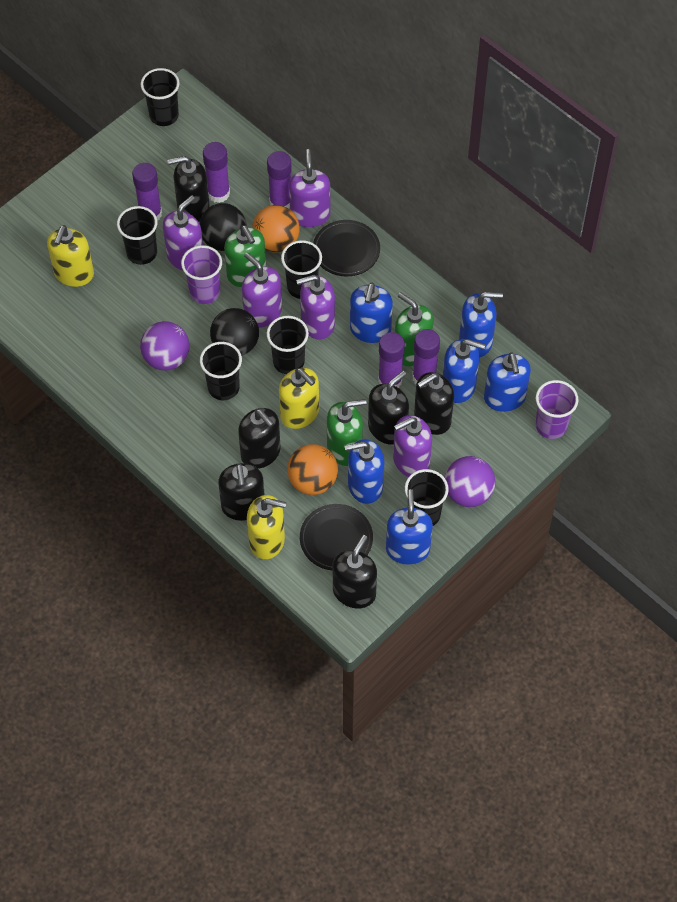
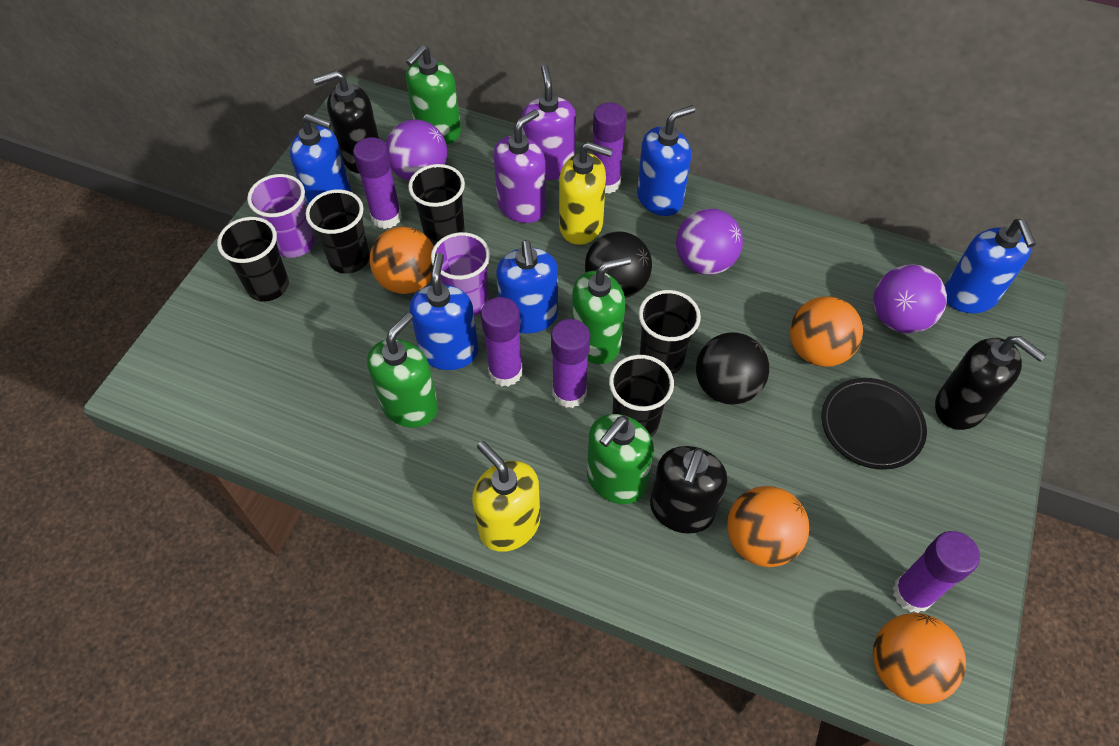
black cup: [117,206,157,265] [141,68,180,126] [200,342,242,400] [267,316,309,374] [281,240,322,299] [405,469,449,526] = 6 -> [217,217,289,302] [305,189,370,274] [408,164,465,246] [609,355,674,437] [638,290,701,375] = 5
black plate: [300,504,373,571] [313,220,380,276] = 2 -> [821,378,927,470] = 1
black soap dispenser: [167,156,210,222] [218,463,265,521] [238,408,281,469] [333,535,377,608] [368,371,409,445] [414,372,454,435] = 6 -> [313,70,379,173] [650,446,727,534] [935,336,1046,430] = 3
blue soap dispenser: [345,439,384,504] [350,283,393,343] [386,489,433,565] [443,339,485,403] [459,292,503,357] [484,352,531,412] = 6 -> [290,113,351,206] [410,253,478,370] [496,240,558,334] [637,105,695,216] [945,219,1036,313] = 5
green soap dispenser: [224,225,266,287] [327,399,367,466] [395,292,434,366] = 3 -> [367,312,438,428] [406,45,461,144] [572,256,631,364] [587,414,654,504] = 4
orange ball: [252,205,300,253] [287,444,338,495] = 2 -> [369,226,434,294] [727,486,809,567] [790,296,863,367] [873,613,966,704] = 4
purple ball: [140,321,190,371] [444,456,495,507] = 2 -> [386,119,447,181] [676,209,743,275] [874,265,947,333] = 3
purple soap dispenser: [163,195,203,271] [242,252,282,328] [289,149,330,227] [296,275,335,340] [393,415,432,477] = 5 -> [493,109,546,223] [522,65,576,180] = 2
yellow soap dispenser: [47,225,94,287] [247,495,287,559] [279,368,319,429] = 3 -> [472,441,540,552] [559,142,613,245] = 2

